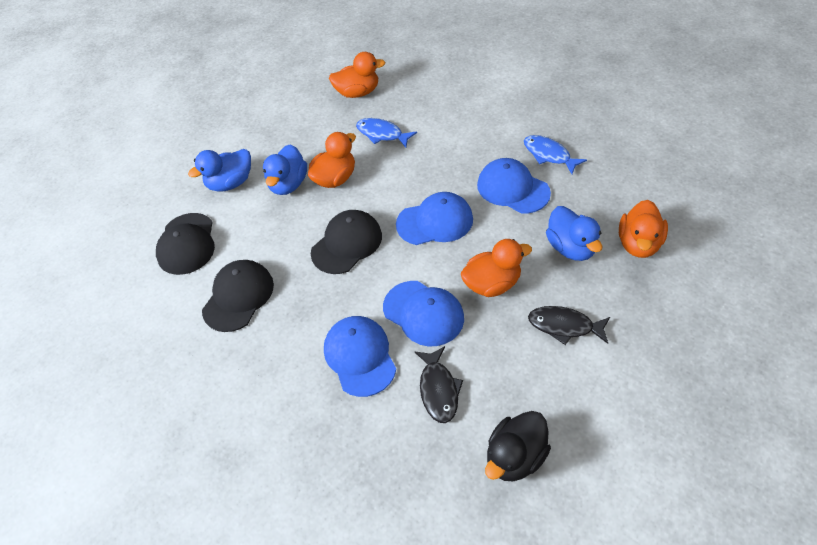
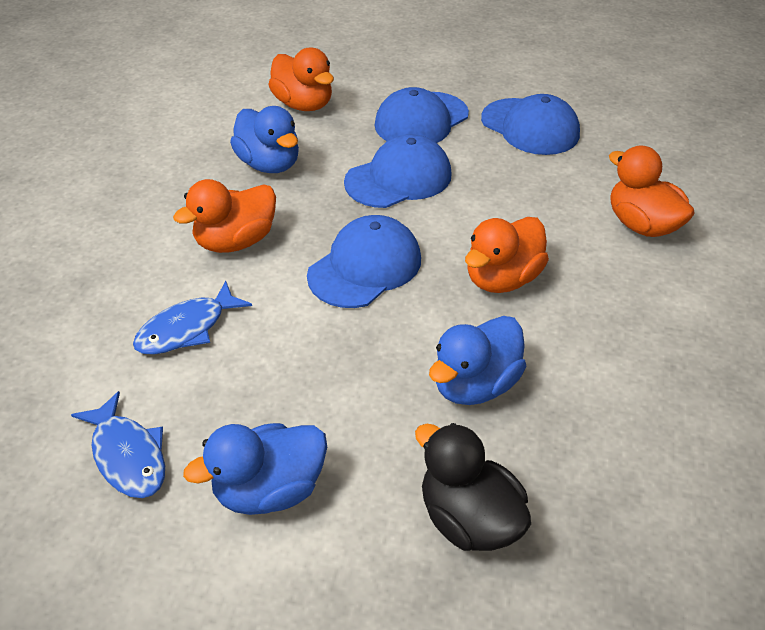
black cap: [156,213,215,275] [202,260,274,332] [311,210,382,274] = 3 -> none = 0
black fish: [415,346,463,423] [528,306,610,345] = 2 -> none = 0

